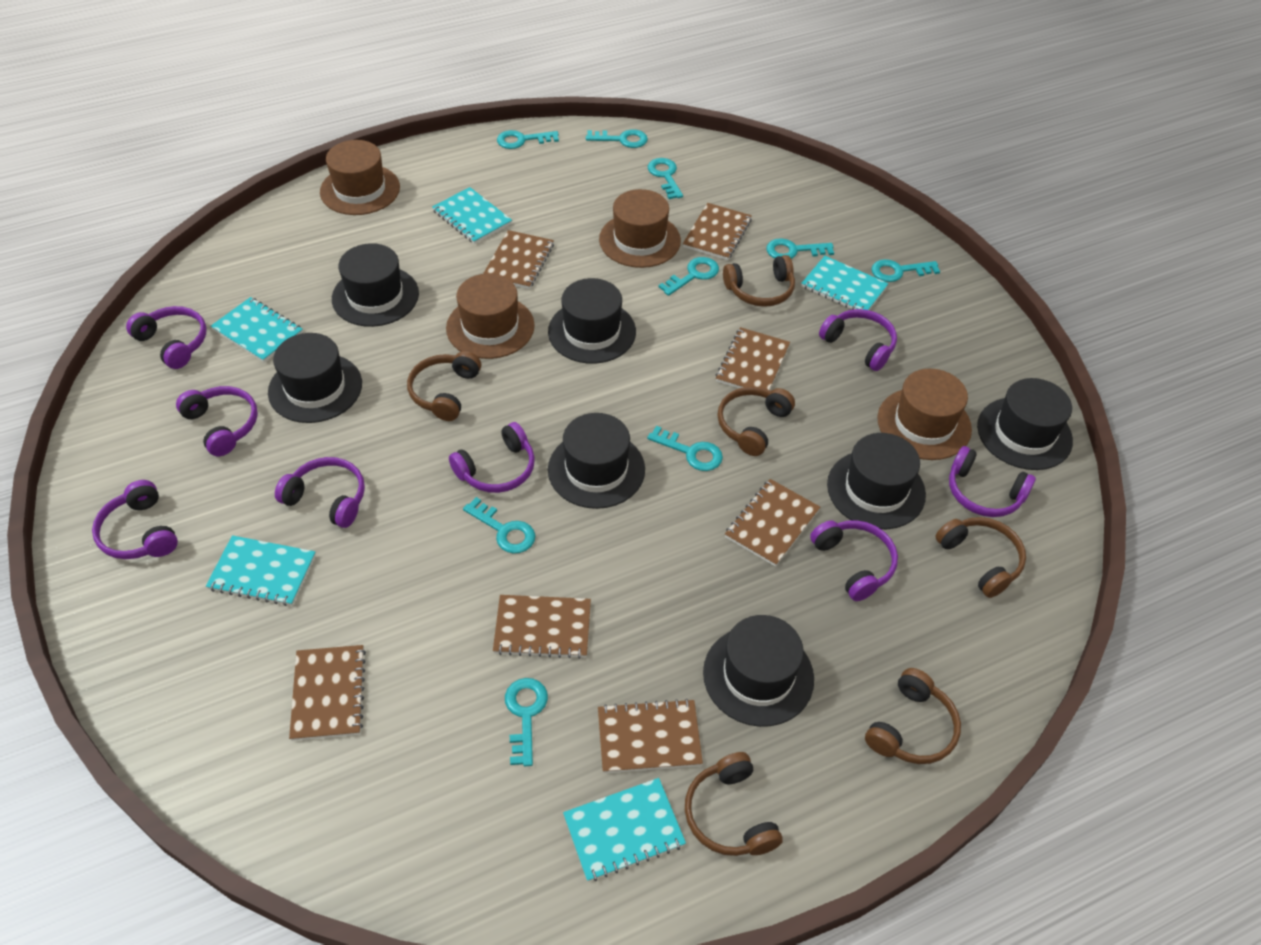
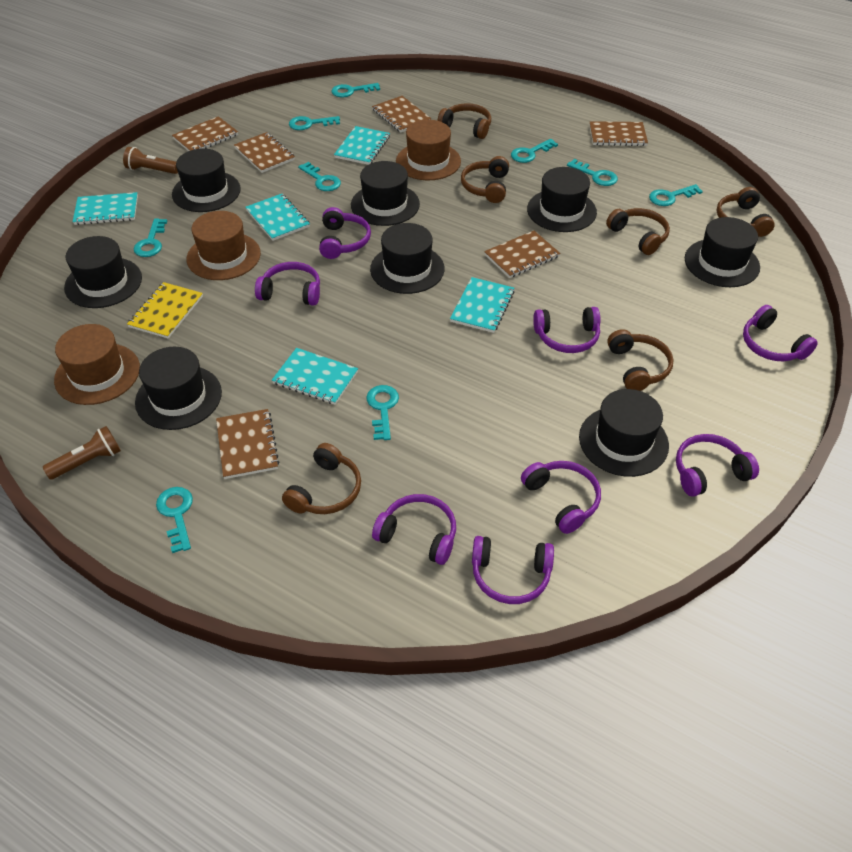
black hat: [268,333,362,423] [332,243,419,327] [548,278,636,364] [548,413,645,509] [703,615,814,727] [827,433,926,529] [977,378,1073,470] = 7 -> [64,236,142,308] [135,347,222,430] [172,149,241,212] [351,161,420,226] [370,223,445,294] [527,167,597,232] [579,389,669,477] [685,217,760,287] = 8
brown flashlight: none = 0 -> [43,426,121,480] [123,147,178,174] = 2
brown hat: [320,140,400,215] [446,274,535,359] [599,189,681,268] [877,368,972,460] = 4 -> [54,324,140,405] [187,211,261,280] [396,120,461,180] = 3
brown notebook: [289,645,366,741] [483,230,554,289] [493,595,591,659] [598,699,703,773] [683,203,752,260] [716,327,790,390] [725,479,820,567] = 7 -> [172,116,238,151] [216,409,279,479] [234,132,295,173] [372,96,431,133] [484,231,560,278] [589,121,648,146] = 6
yellow notebook: none = 0 -> [127,282,203,338] = 1

